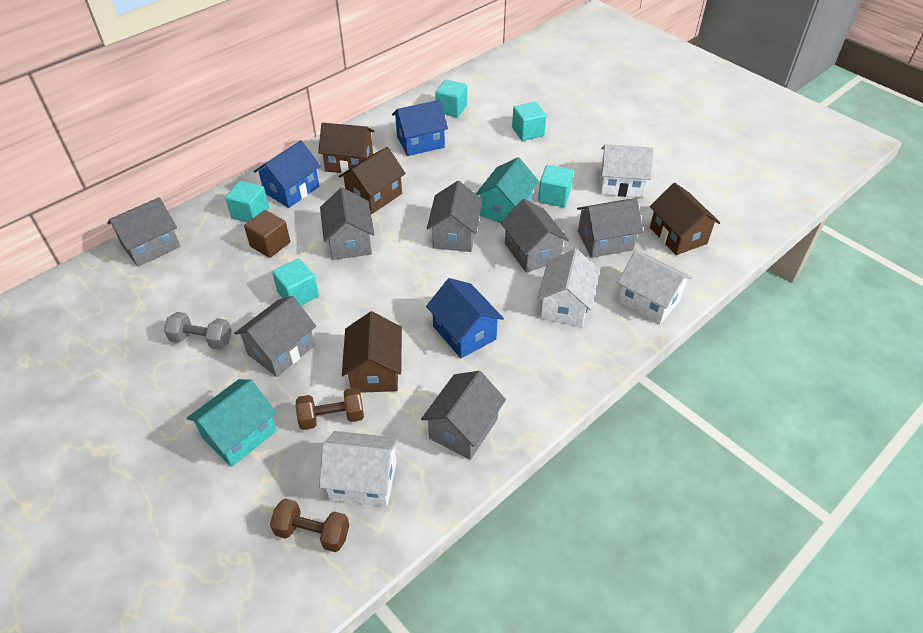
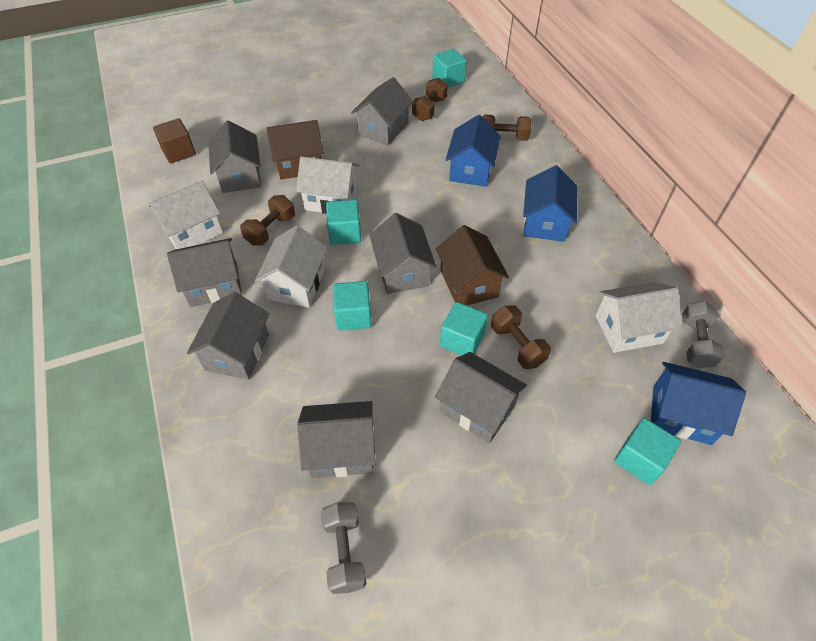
brown dumbbell: [270,498,349,552] [296,387,364,430] = 2 -> [240,195,295,246] [412,78,448,121] [482,115,532,141] [491,305,551,369] = 4
brown house: [318,123,374,173] [339,147,406,214] [342,311,402,393] [650,183,720,255] = 4 -> [266,120,324,179] [436,225,509,305] = 2
grey dumbbell: [164,312,232,350] = 1 -> [321,502,367,594] [682,301,725,368] = 2
turquoise house: [187,379,277,467] [476,157,539,223] = 2 -> none = 0

